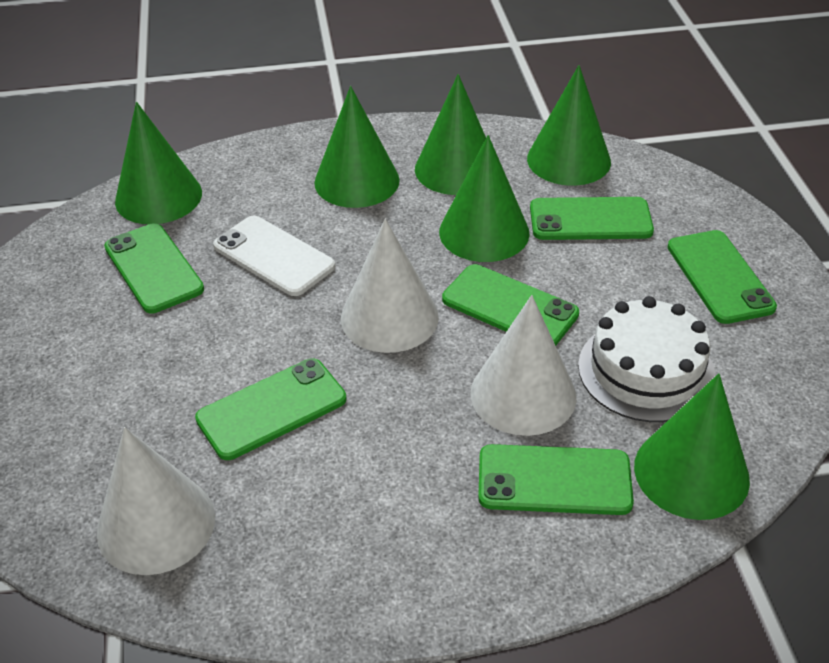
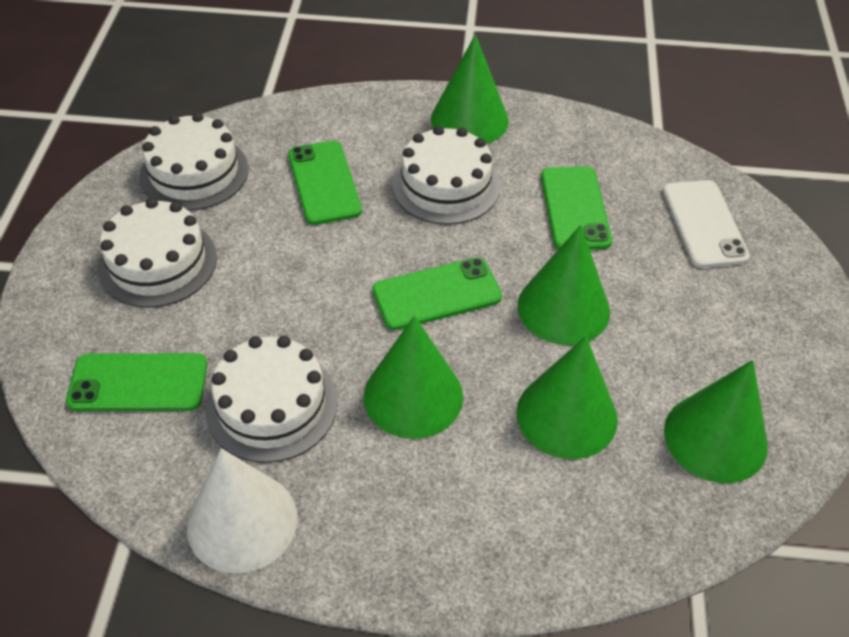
green cone: [115,102,202,224] [314,86,400,208] [415,74,486,195] [439,135,530,262] [527,65,611,186] [634,373,750,520] = 6 -> [364,316,463,439] [431,34,509,144] [517,336,618,459] [518,225,610,345] [664,360,768,483] = 5
green phone: [104,223,204,313] [195,358,346,460] [442,264,579,346] [478,444,634,515] [530,197,654,240] [667,230,777,324] = 6 -> [66,353,207,411] [288,141,362,225] [372,257,502,330] [541,166,612,250] = 4
white cake: [578,296,716,422] = 1 -> [98,198,217,308] [139,113,248,211] [205,336,337,463] [392,126,500,225] = 4
white cone: [97,427,215,575] [341,219,439,353] [470,295,576,436] = 3 -> [187,448,297,574] = 1

